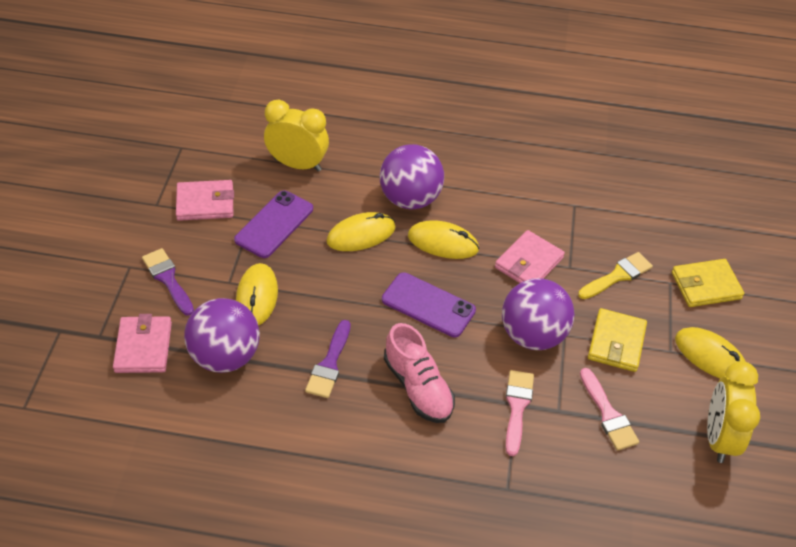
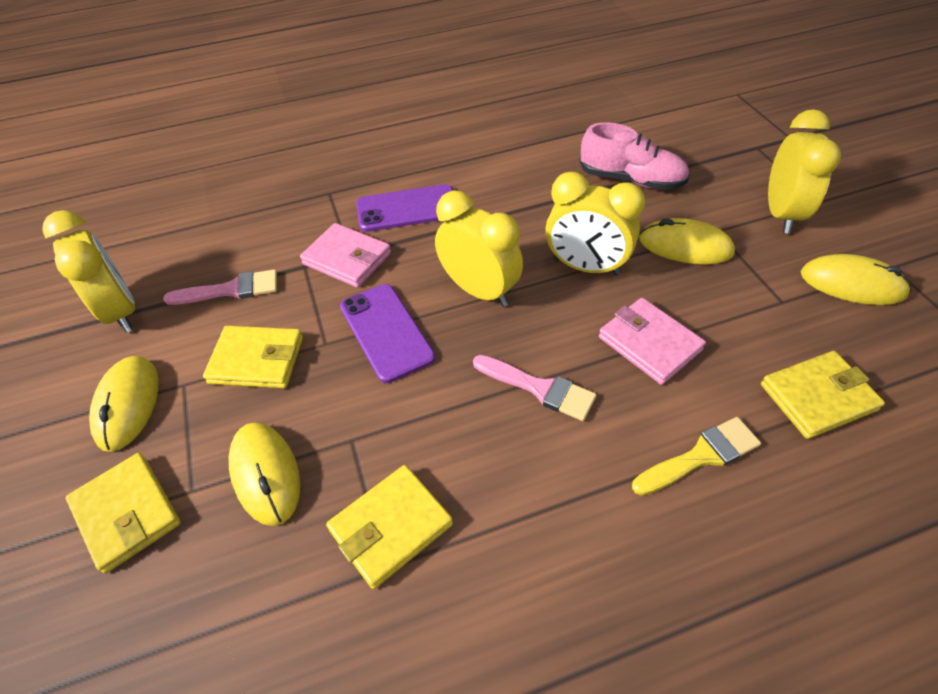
pink wallet: [113,314,172,373] [176,180,234,221] [495,230,565,283] = 3 -> [300,223,391,288] [599,298,706,385] = 2
purple ball: [184,298,260,373] [379,144,444,209] [502,278,575,350] = 3 -> none = 0
purple brush: [142,248,194,316] [305,320,351,398] = 2 -> none = 0
yellow clock: [264,100,329,171] [707,361,760,463] = 2 -> [42,210,135,332] [435,191,523,307] [546,172,645,276] [768,109,841,234] = 4
yellow wallet: [588,308,647,372] [672,259,744,307] = 2 -> [66,453,181,574] [203,326,303,388] [326,465,453,589] [761,351,885,439] = 4

